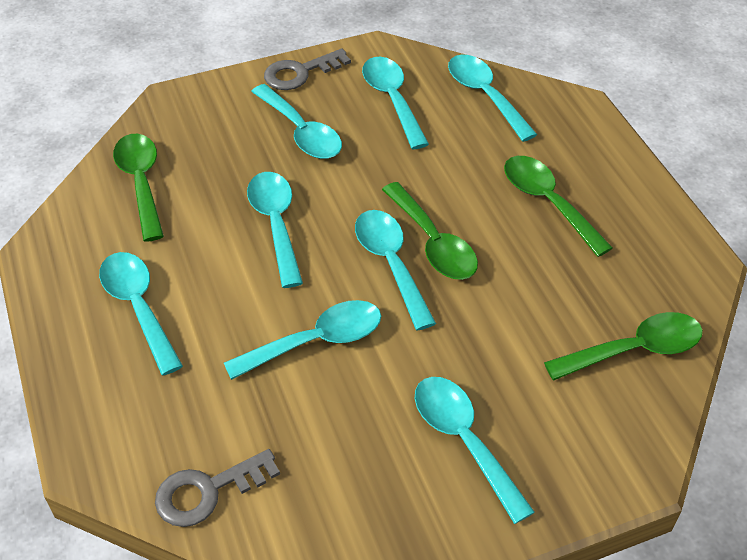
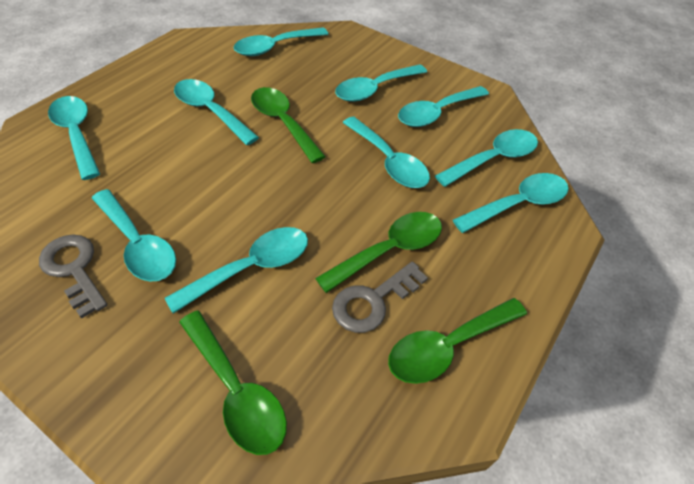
turquoise spoon: [99,252,183,375] [224,300,381,380] [247,172,303,288] [251,84,342,159] [355,210,436,331] [362,57,429,149] [415,377,535,524] [448,55,537,142] = 8 -> [48,96,100,180] [92,189,176,281] [165,227,308,314] [174,79,259,145] [233,27,328,56] [335,64,427,102] [343,117,430,188] [398,86,489,127] [435,129,538,187] [453,173,569,233] = 10

